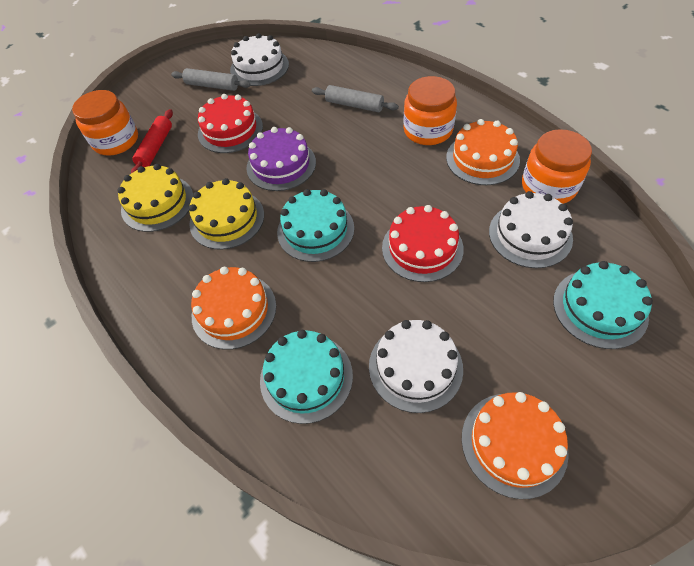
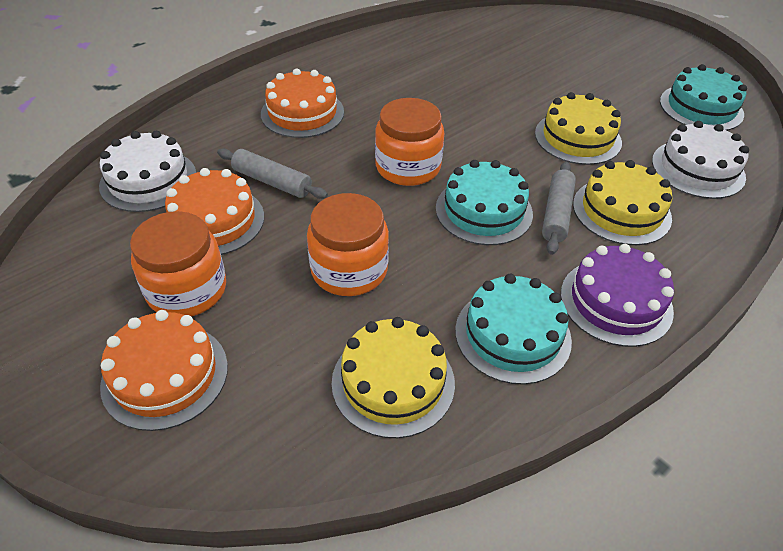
red cake: [198,94,263,153] [382,205,464,282] = 2 -> none = 0
red rolling pin: [131,109,173,173] = 1 -> none = 0
white cake: [230,33,289,86] [369,320,463,413] [489,191,573,268] = 3 -> [99,131,196,212] [652,121,749,199] = 2
yellow cake: [117,164,193,232] [189,178,264,250] = 2 -> [332,317,455,438] [535,92,622,165] [573,160,672,245] = 3

